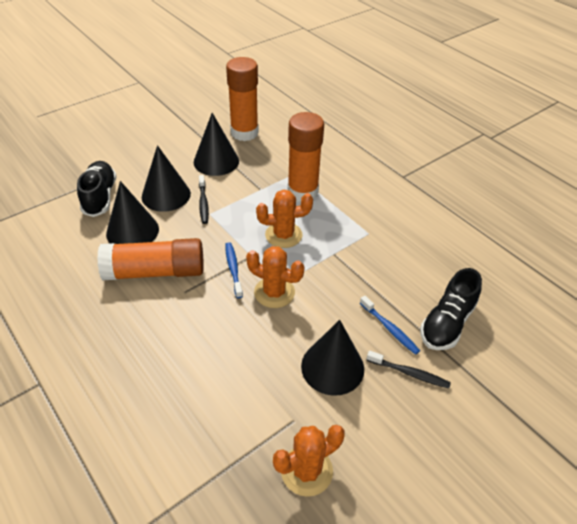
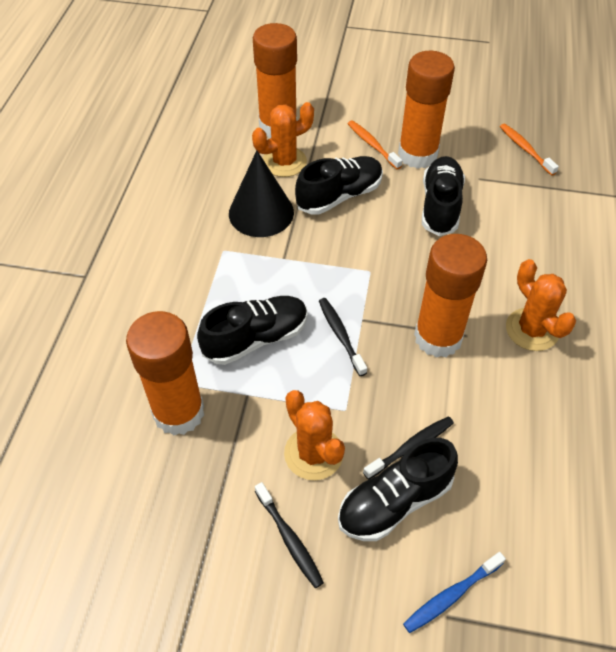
black cone: [106,181,159,244] [142,145,191,212] [194,113,239,176] [301,320,364,396] = 4 -> [229,151,294,237] = 1
black shoe: [77,161,117,217] [420,268,482,350] = 2 -> [197,296,307,365] [295,156,383,215] [338,438,458,541] [422,156,465,236] = 4
black toothbrush: [199,175,209,224] [367,351,451,389] = 2 -> [255,482,324,588] [319,298,367,376] [363,416,454,480] = 3
blue toothbrush: [225,242,243,298] [360,296,420,355] = 2 -> [403,552,506,633] = 1
orange glue stick: [97,238,204,280] [226,57,259,141] [287,112,324,202] = 3 -> [126,311,204,436] [253,23,297,139] [398,51,455,169] [414,234,487,358] = 4
orange toothbrush: none = 0 -> [348,120,403,170] [500,124,559,176] = 2

